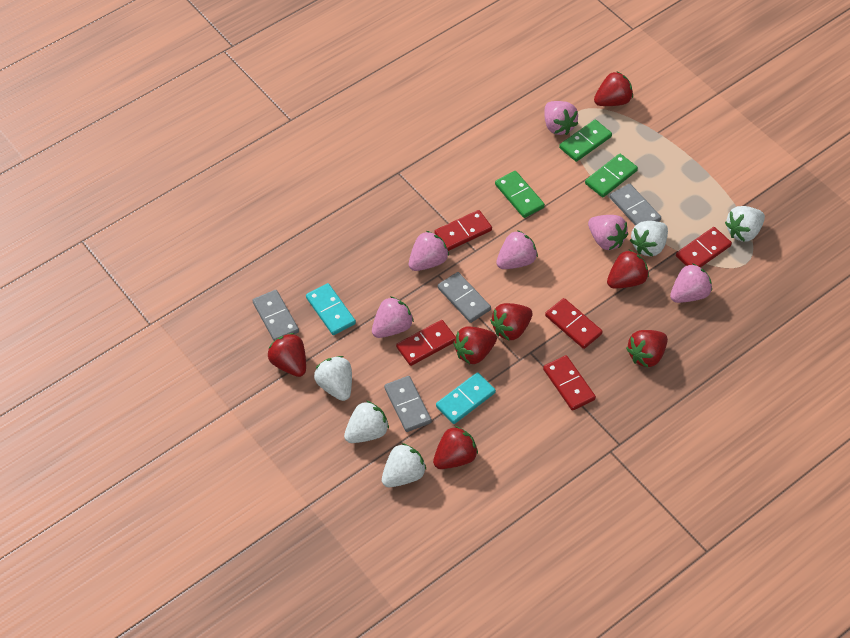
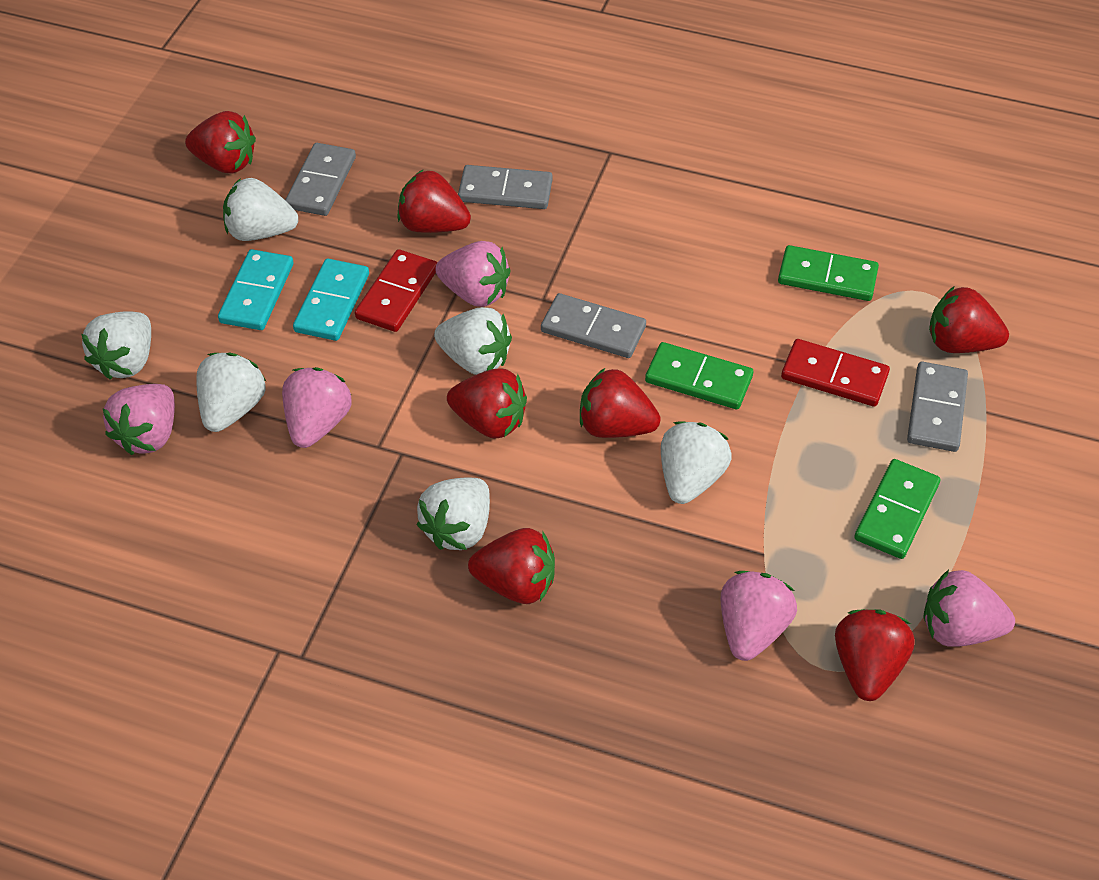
pink strawberry: [372,296,414,338] [409,231,449,271] [496,230,538,269] [544,101,578,135] [588,215,628,250] [670,263,712,303] = 6 -> [102,384,175,455] [282,367,352,448] [435,241,511,307] [720,571,797,661] [923,570,1015,647] = 5
red domino: [396,320,456,366] [435,210,492,251] [543,355,596,411] [545,298,603,349] [676,227,732,268] = 5 -> [355,249,437,332] [781,339,890,407] = 2
white strawberry: [314,356,352,401] [344,401,389,443] [382,443,426,487] [630,221,668,256] [725,206,765,242] = 5 -> [81,311,151,380] [196,352,266,432] [223,178,298,241] [416,478,490,550] [434,307,512,375] [661,421,732,504] = 6

